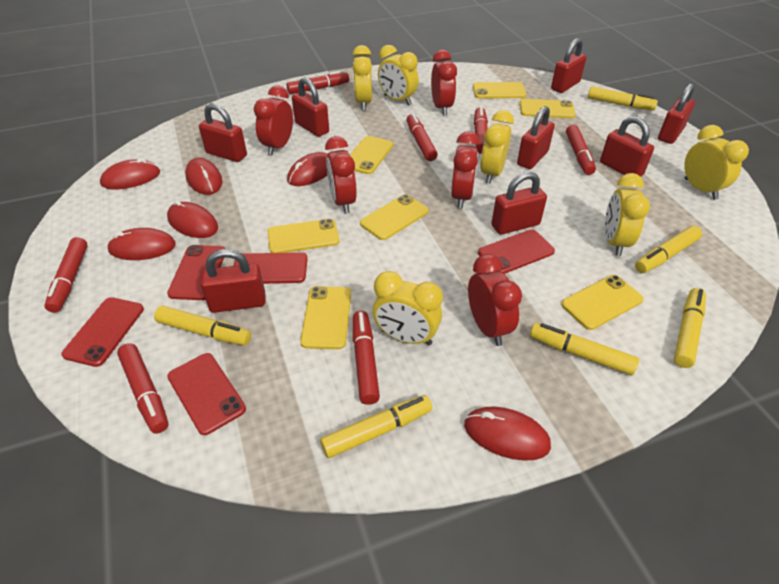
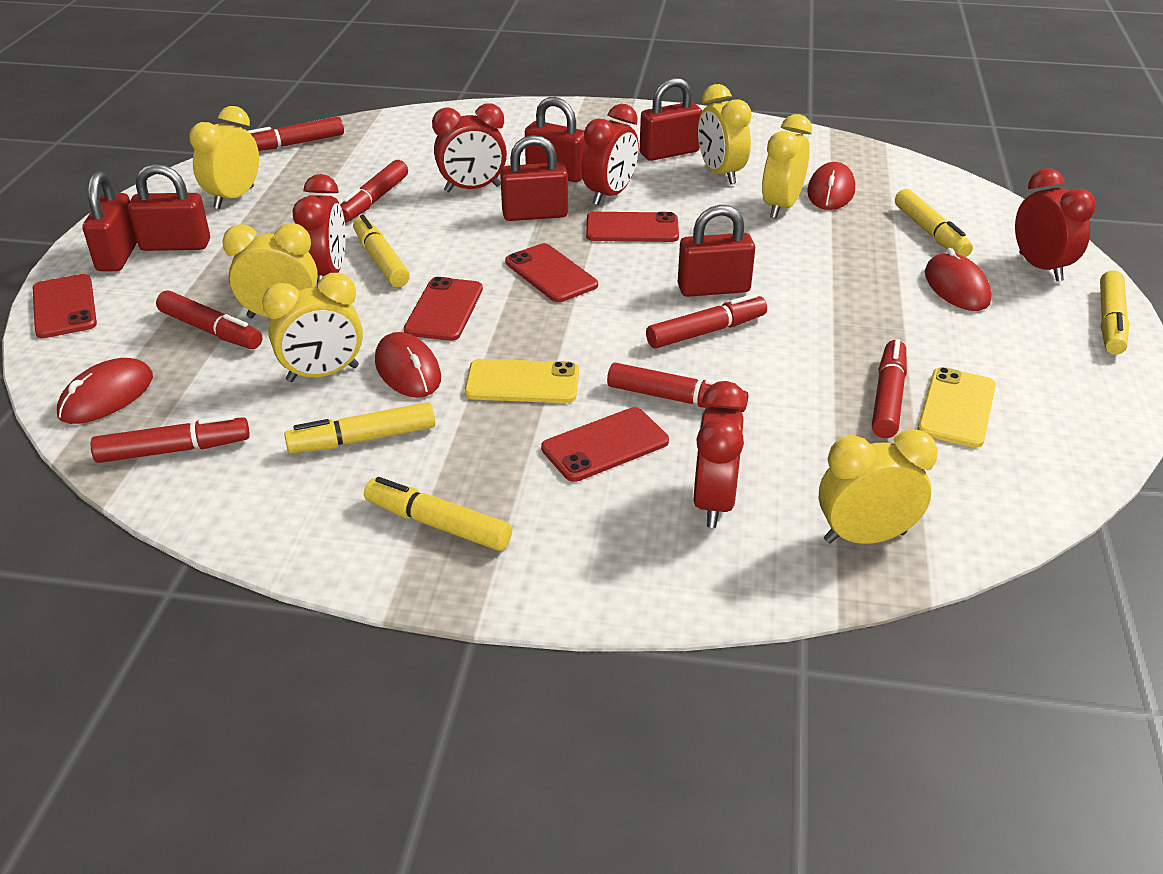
red mouse: [100,158,160,189] [107,228,176,260] [167,200,218,238] [185,158,222,195] [287,152,327,186] [464,406,551,461] = 6 -> [57,358,153,424] [375,332,441,398] [807,162,855,210] [925,248,991,311] = 4
red padlock: [199,103,247,162] [200,249,266,313] [292,77,329,137] [491,172,547,235] [517,106,555,169] [551,38,587,93] [600,116,654,177] [658,83,695,144] = 8 -> [83,171,137,271] [128,164,210,251] [500,135,568,221] [525,97,586,182] [640,78,702,161] [678,205,755,297] = 6
yellow marker: [154,305,251,346] [320,395,432,458] [530,323,639,375] [588,86,658,110] [635,226,702,273] [674,288,706,368] = 6 -> [284,402,435,453] [353,215,410,287] [364,477,512,551] [895,189,973,257] [1100,270,1129,355] = 5
yellow phone: [268,219,339,253] [300,286,351,349] [350,136,393,174] [360,194,429,240] [473,82,526,99] [520,99,576,118] [561,275,644,330] = 7 -> [464,359,579,403] [917,367,996,448] = 2

